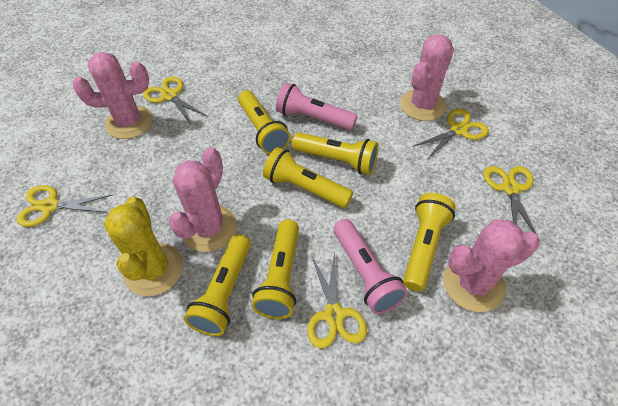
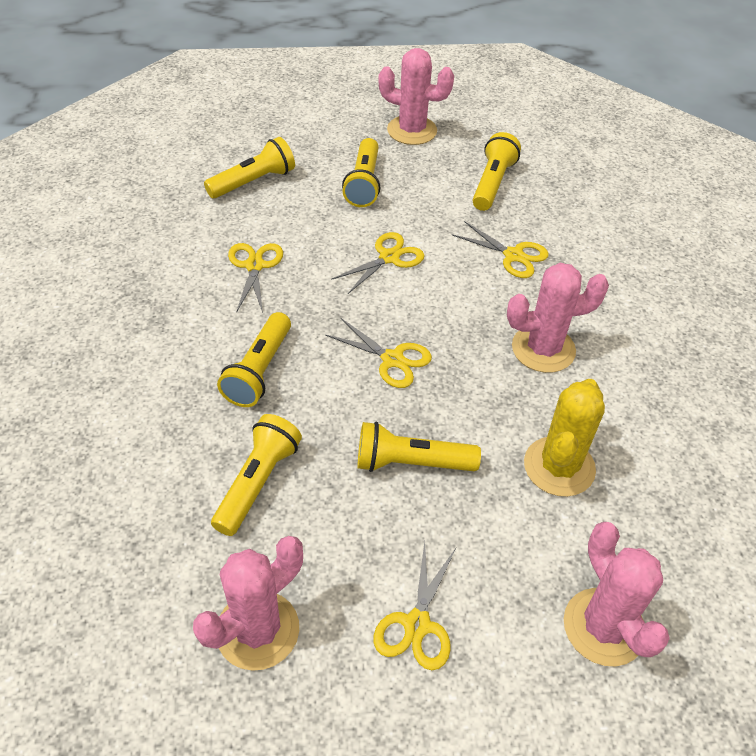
pink flashlight: [276,83,357,130] [333,219,408,314] = 2 -> none = 0

